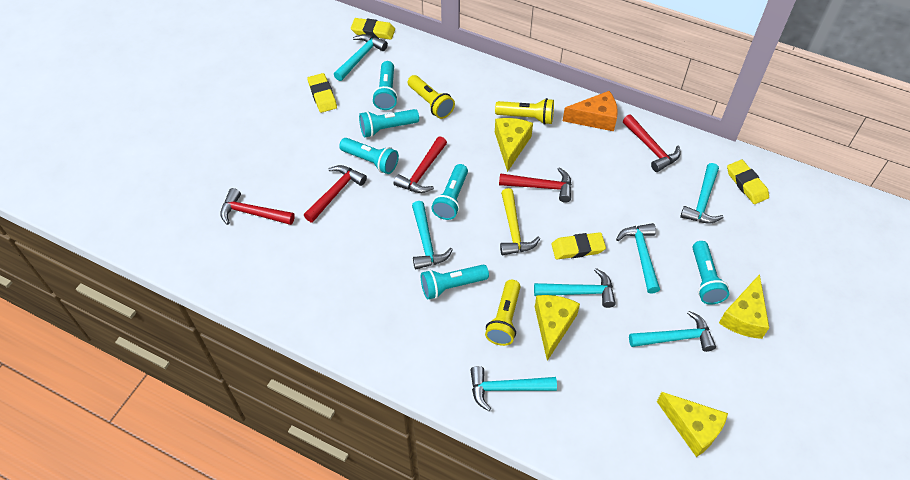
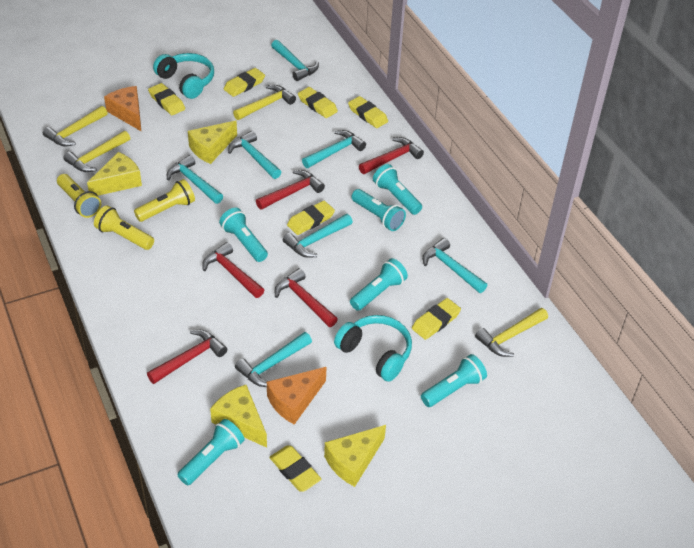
orange cheese: [563,91,618,131] = 1 -> [104,86,141,131] [267,367,326,424] = 2
turquoise headphones: none = 0 -> [153,53,214,99] [334,315,412,382] = 2
yellow eraser: [308,73,337,113] [351,18,395,40] [551,232,606,259] [727,160,769,204] = 4 -> [148,83,185,115] [224,68,265,97] [269,445,322,492] [287,201,335,235] [298,87,338,118] [348,96,388,128] [412,298,461,340] = 7
yellow hammer: [500,188,540,255] = 1 -> [43,106,108,146] [63,131,130,172] [233,85,296,120] [475,308,548,357] = 4

